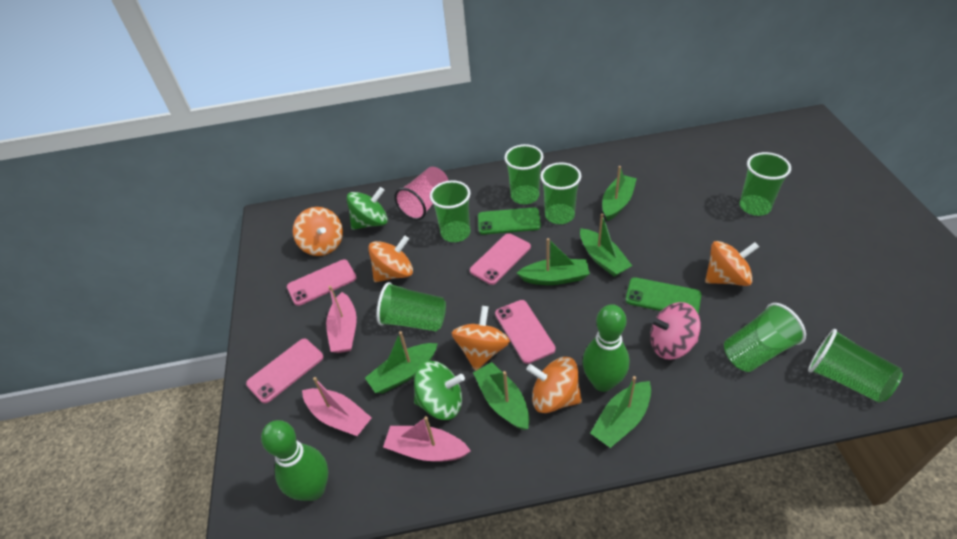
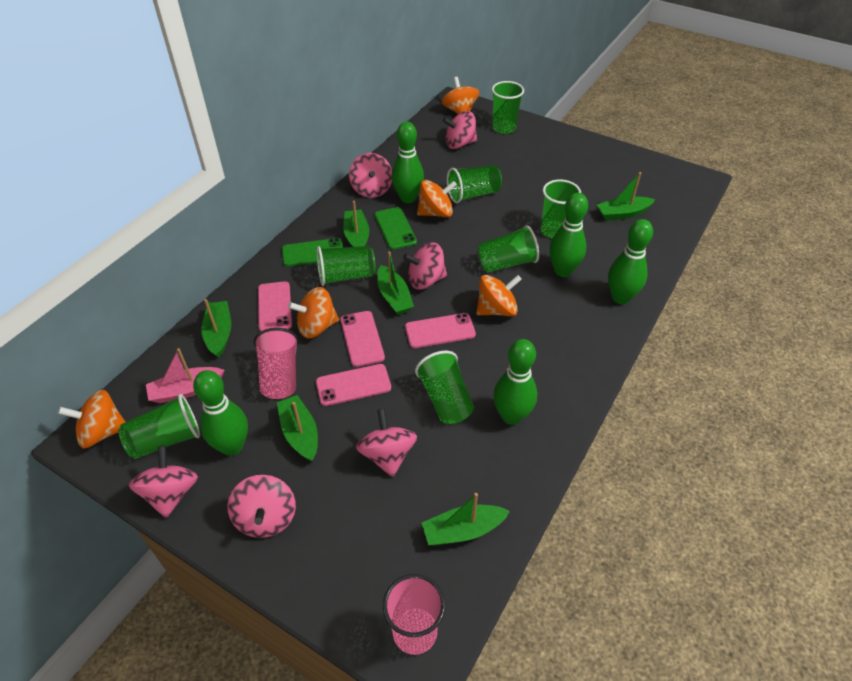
green bowling pin: [261,420,328,501] [582,304,629,392] = 2 -> [193,370,248,456] [392,121,424,203] [493,339,537,425] [549,193,588,277] [608,219,653,304] = 5
green spinning top: [347,187,388,230] [414,361,465,420] = 2 -> none = 0
pink boat: [302,377,372,436] [326,286,357,353] [383,416,471,462] = 3 -> [146,348,225,403] = 1
pink cup: [394,167,449,220] = 1 -> [254,328,299,399] [383,574,445,655] = 2
pink spinning top: [650,302,700,360] = 1 -> [129,446,198,518] [227,475,296,538] [349,153,392,198] [356,409,417,477] [403,242,447,289] [443,111,477,149] = 6

